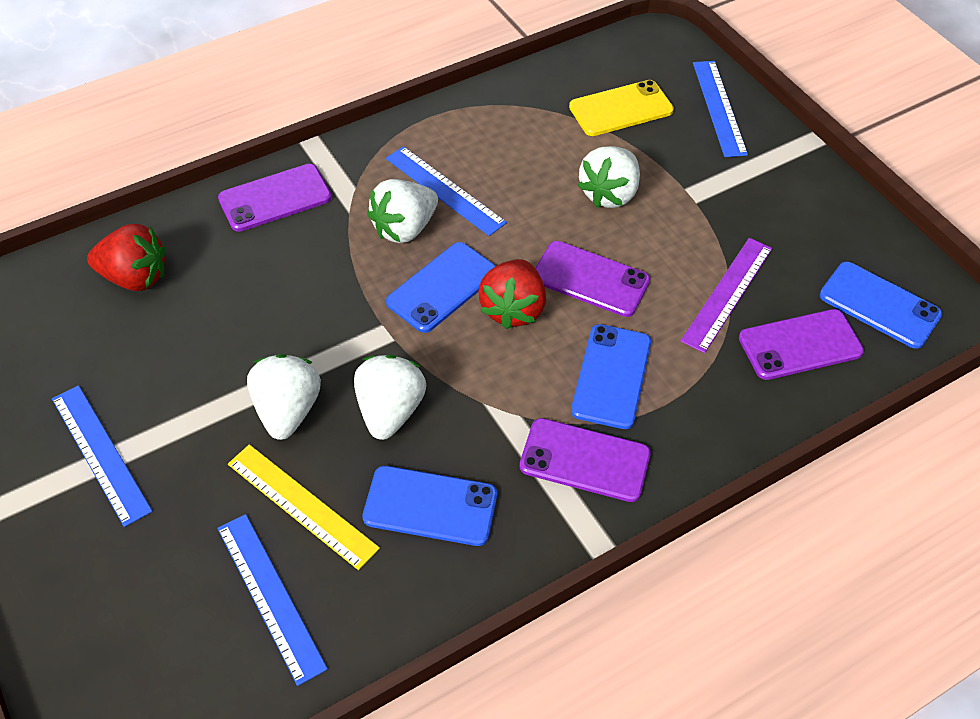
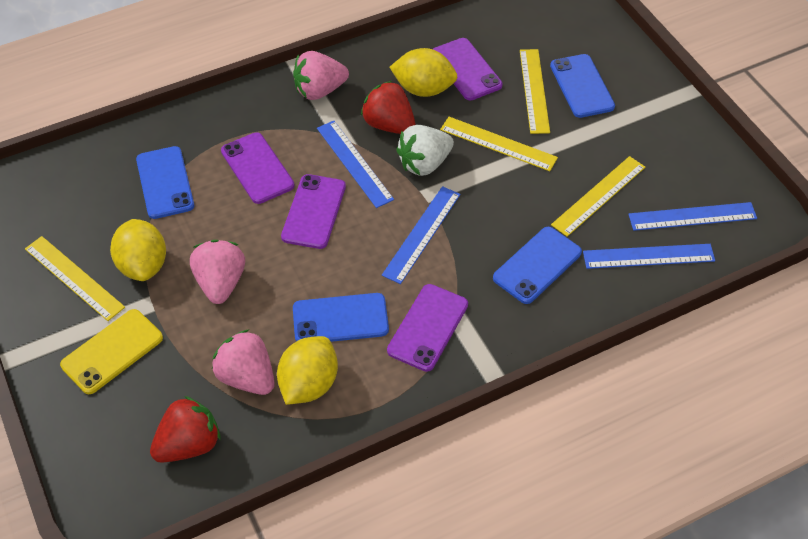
pink strawberry: none = 0 -> [190,240,245,304] [212,330,275,395] [293,51,349,100] = 3
purple ruler: [680,238,772,353] = 1 -> none = 0
white strawberry: [247,354,321,440] [354,355,426,440] [367,179,438,243] [577,146,640,208] = 4 -> [396,125,454,176] = 1
yellow lemon: none = 0 -> [110,219,166,281] [277,336,338,405] [390,48,458,97] = 3
yellow ruler: [228,444,380,570] = 1 -> [25,236,125,321] [440,117,558,171] [520,49,550,134] [551,156,645,237] = 4

